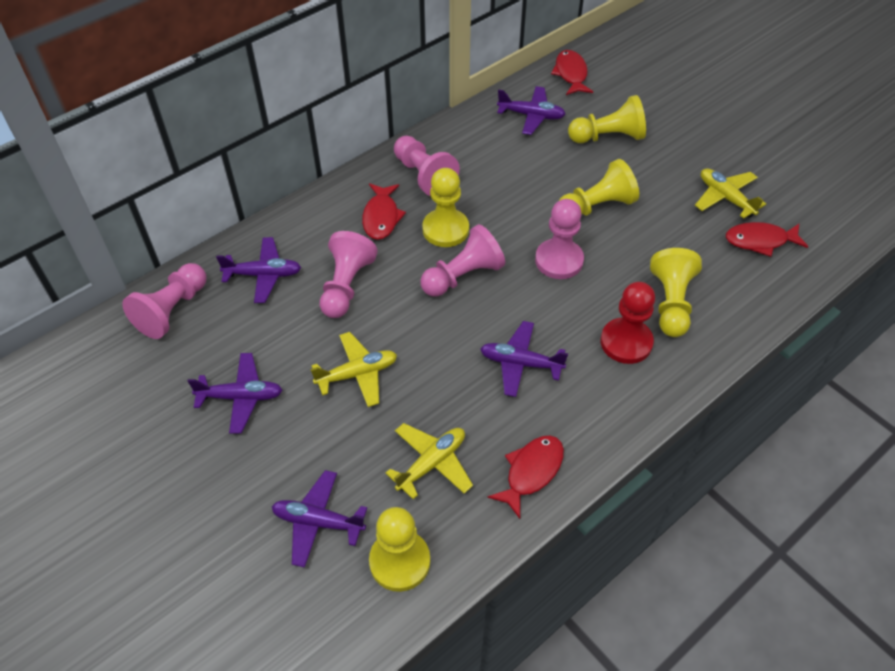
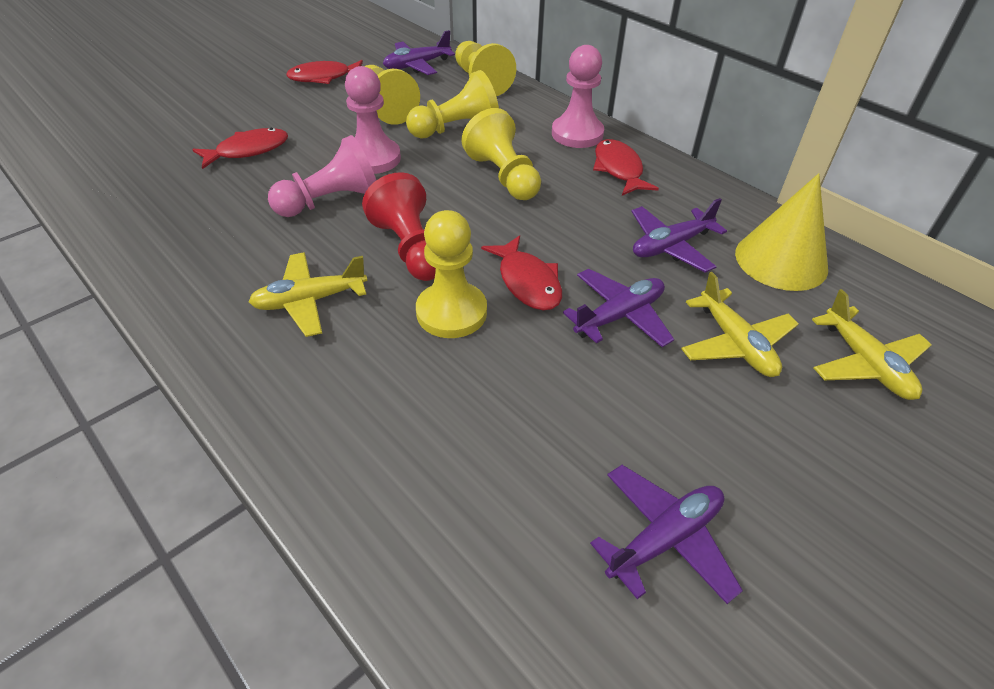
pink pawn: [122,263,206,339] [320,231,378,318] [394,136,460,196] [420,224,505,297] [535,199,584,279] = 5 -> [268,135,376,217] [345,66,401,174] [552,45,604,148] = 3
purple plane: [188,353,282,434] [216,237,301,303] [272,470,367,568] [480,321,568,397] [497,86,565,135] = 5 -> [383,30,455,75] [563,269,674,347] [590,465,743,604] [631,198,727,273] = 4
yellow cone: none = 0 -> [735,173,828,291] = 1

